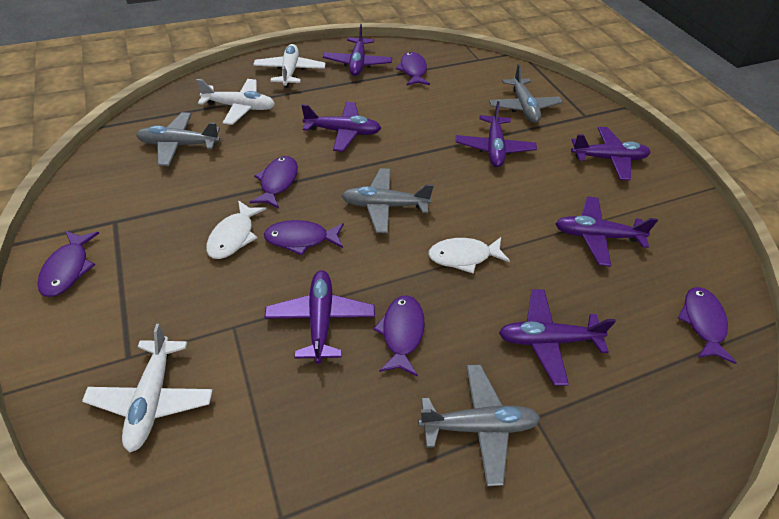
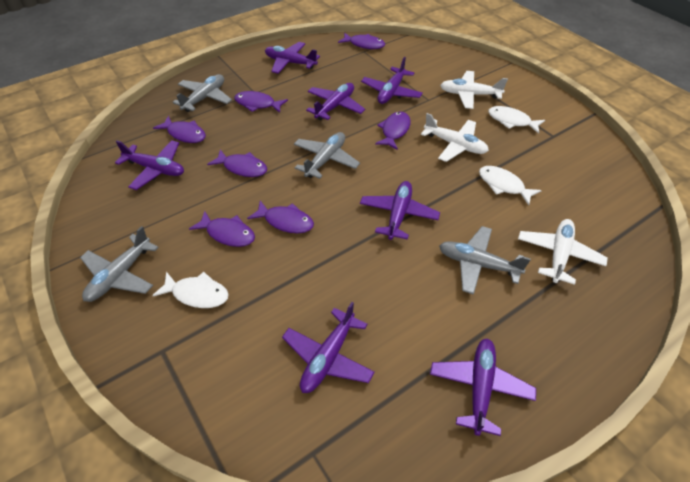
purple fish: [37,231,99,297] [250,156,298,209] [264,220,344,256] [373,295,424,377] [396,52,430,86] [678,287,737,364] = 6 -> [153,116,206,143] [189,211,255,247] [207,149,267,177] [234,91,288,113] [247,201,314,233] [338,33,385,49] [375,112,410,150] = 7
white fish: [206,200,266,259] [428,237,510,274] = 2 -> [152,272,229,308] [479,166,542,205] [488,106,545,134] = 3

